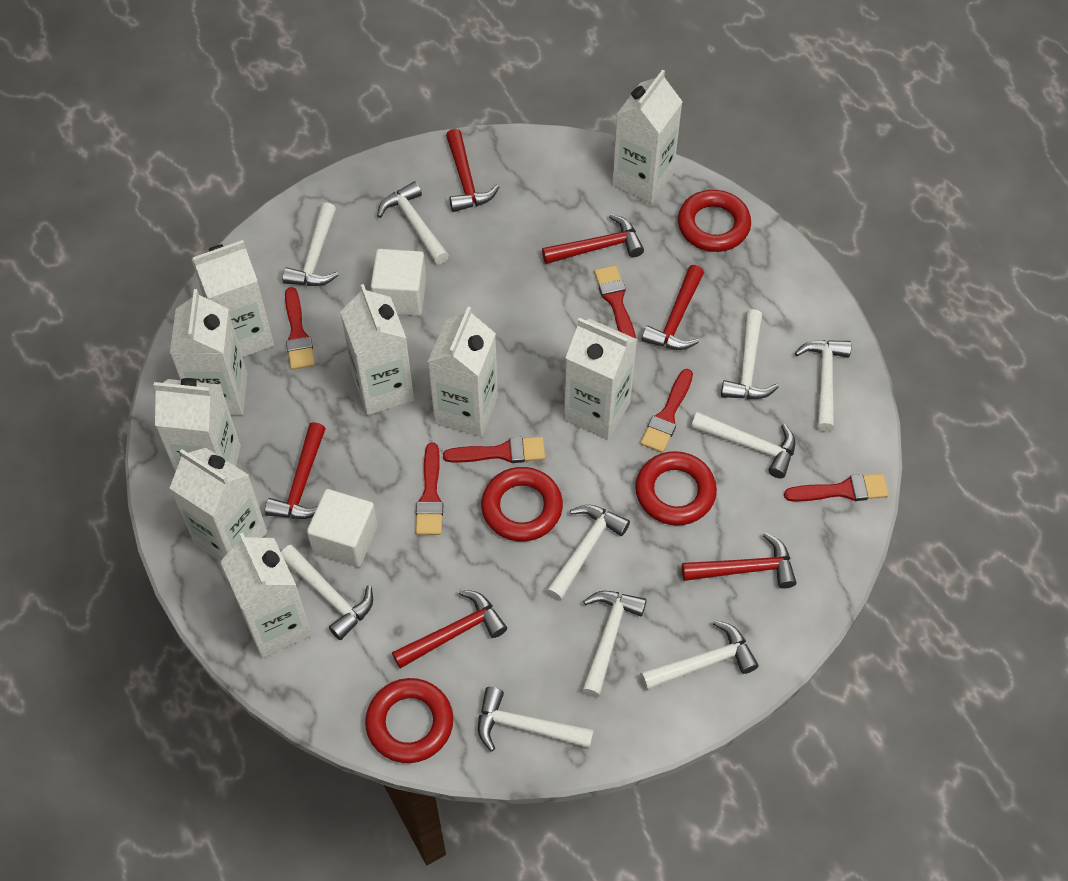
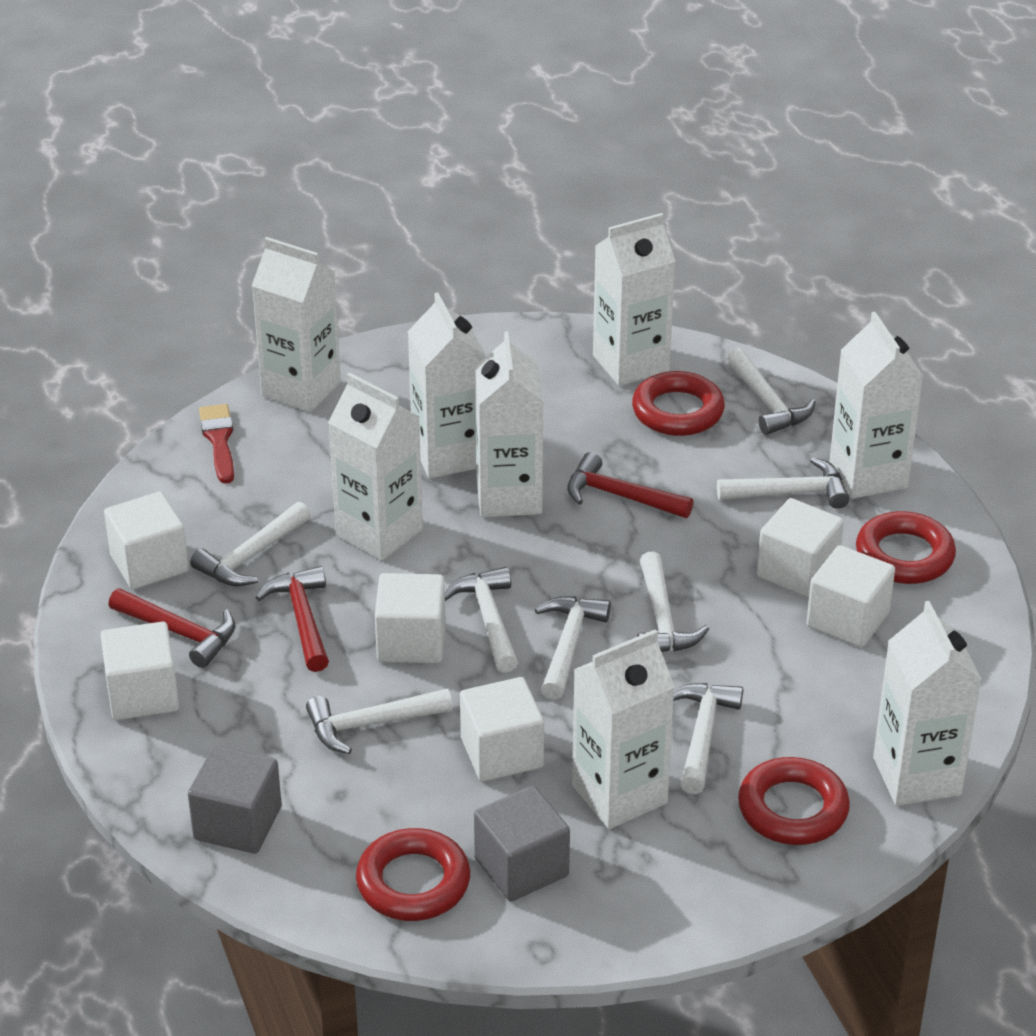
grey cube: none = 0 -> [188,746,282,854] [474,786,570,902] = 2
red brush: [285,287,315,370] [416,443,443,535] [443,437,545,463] [594,265,636,339] [640,369,693,453] [784,474,889,502] = 6 -> [199,404,234,484] = 1
red hammer: [265,422,326,519] [392,590,507,669] [446,129,499,212] [542,214,644,264] [641,265,704,350] [682,533,796,589] = 6 -> [109,588,235,668] [255,566,329,672] [567,452,693,518] = 3
white carton: [154,378,241,472] [170,289,248,415] [170,448,267,561] [191,240,274,357] [220,533,312,658] [340,284,414,415] [428,307,498,437] [564,318,637,440] [612,70,683,204] = 9 -> [252,237,341,413] [328,373,423,561] [408,292,485,478] [475,331,543,517] [572,629,675,829] [593,213,676,386] [829,312,923,499] [873,601,981,806] = 8
white cube: [307,489,378,568] [371,249,426,316] = 2 -> [101,622,179,720] [104,492,189,589] [375,573,445,663] [460,677,544,782] [757,498,844,598] [806,545,895,647] = 6
white hammer: [281,545,373,640] [282,202,339,286] [377,181,449,264] [478,687,594,751] [546,505,630,601] [582,591,647,697] [640,620,759,690] [691,412,796,478] [721,309,779,399] [795,340,852,432] = 10 -> [190,502,311,587] [306,689,453,754] [445,567,518,673] [535,596,611,700] [637,552,709,652] [674,683,743,794] [717,457,850,509] [727,348,815,435] = 8

